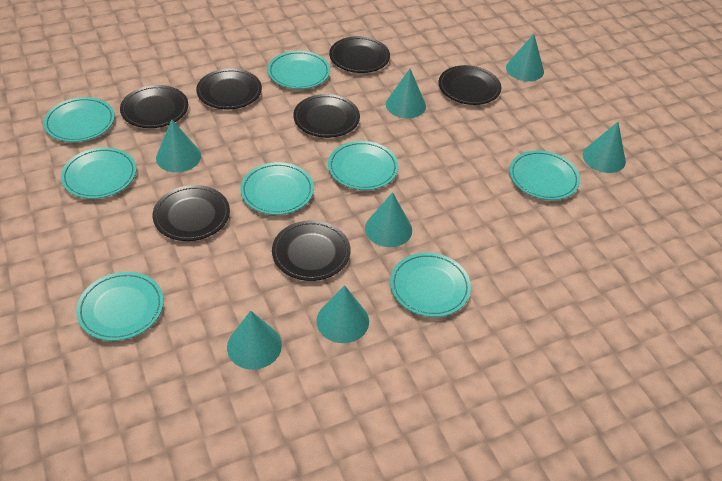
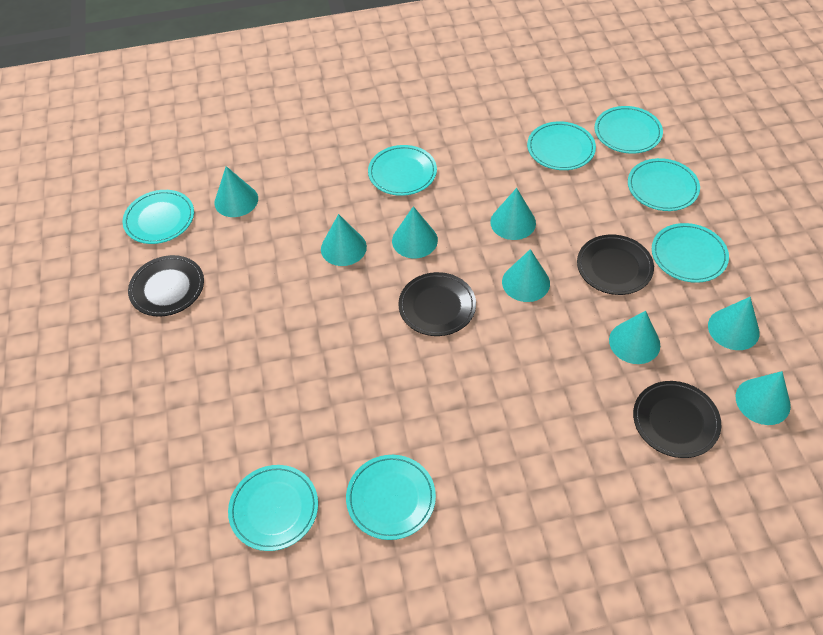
black plate: [120,85,188,128] [153,185,230,241] [196,68,262,109] [272,220,351,281] [293,94,360,138] [329,36,390,73] [439,65,501,105] = 7 -> [128,255,204,317] [398,272,476,336] [577,235,654,295] [633,381,721,458] = 4
turquoise cone: [156,119,201,173] [227,311,282,370] [316,285,369,343] [365,192,412,247] [386,69,426,118] [506,34,544,81] [583,122,626,173] = 7 -> [214,166,258,217] [321,214,367,266] [392,206,438,258] [490,188,536,240] [502,249,550,302] [609,311,660,364] [708,297,760,350] [736,371,791,425] = 8

